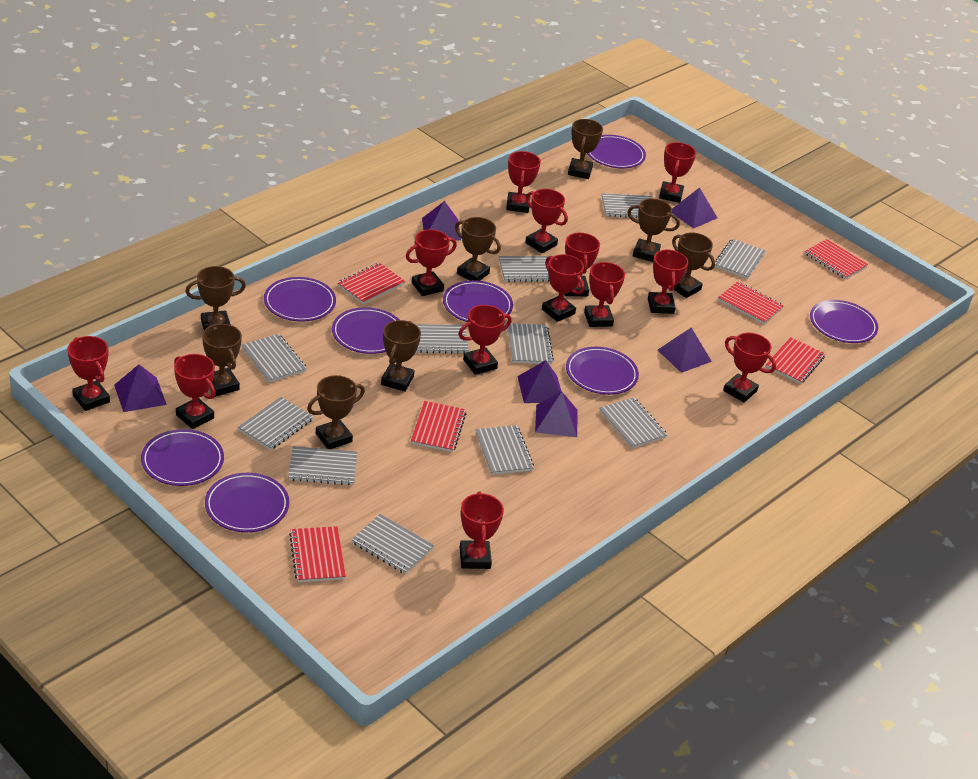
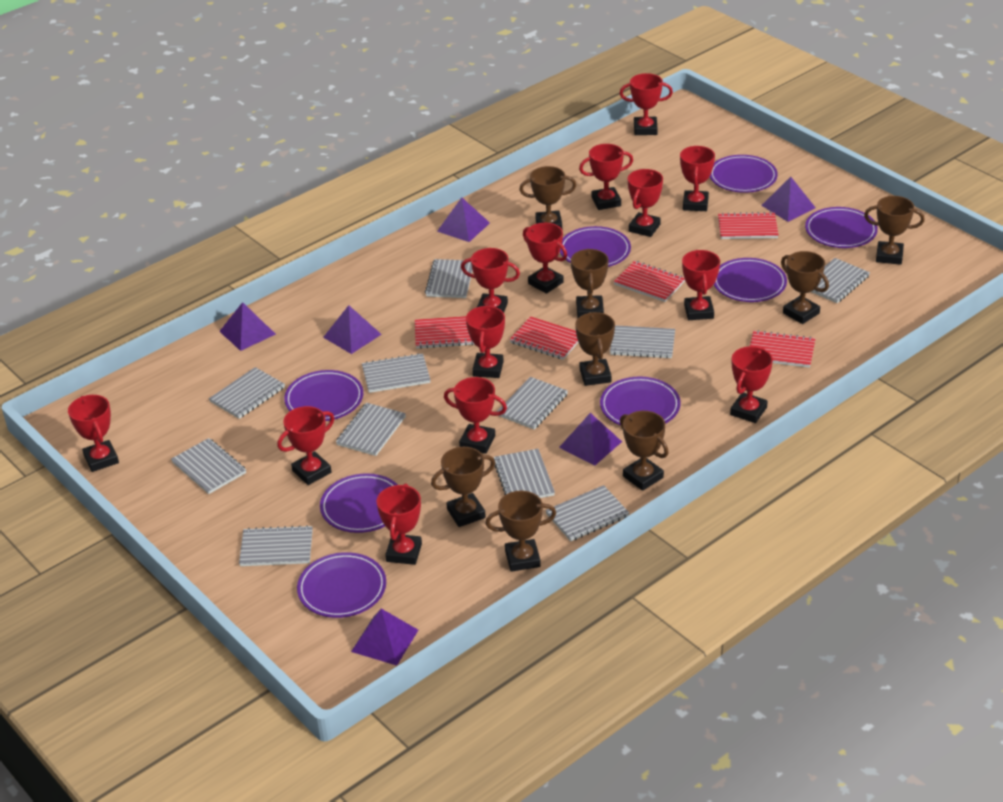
red notebook: [289,526,346,582] [337,263,405,304] [411,401,466,452] [718,281,784,324] [766,337,825,384] [805,239,868,279] = 6 -> [415,316,475,349] [509,316,578,360] [614,261,685,302] [718,212,779,239] [750,330,816,368] = 5

